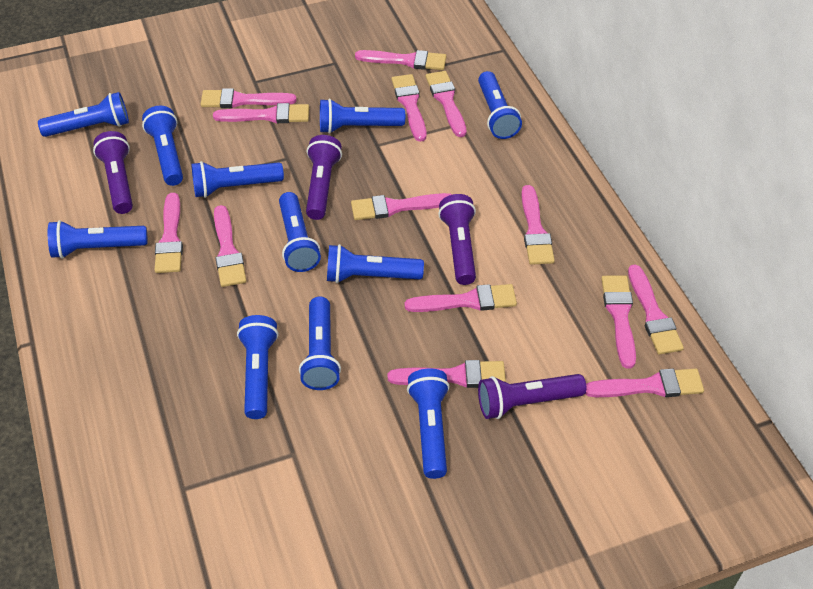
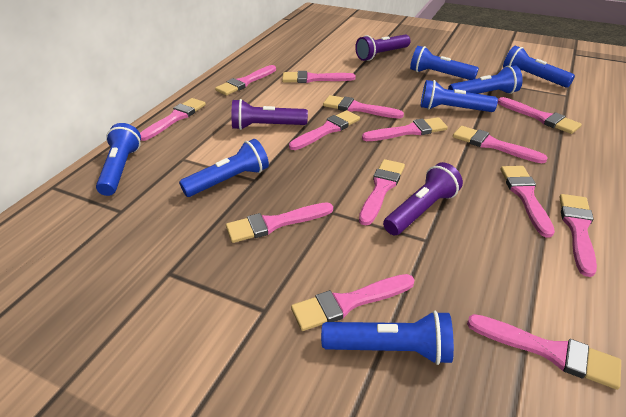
blue flashlight: [38,92,129,137] [48,220,148,259] [142,106,183,186] [191,161,284,198] [237,315,278,419] [279,192,321,272] [299,297,341,390] [320,99,405,134] [327,244,424,283] [407,369,450,479] [478,71,522,139] = 11 -> [96,123,141,196] [179,139,269,197] [321,311,454,365] [410,46,479,80] [421,80,498,112] [448,65,523,94] [503,46,575,88] = 7
purple flashlight: [93,131,133,214] [306,135,342,220] [438,194,476,285] [478,374,586,419] = 4 -> [232,99,308,130] [355,34,411,61] [383,162,463,235] = 3

